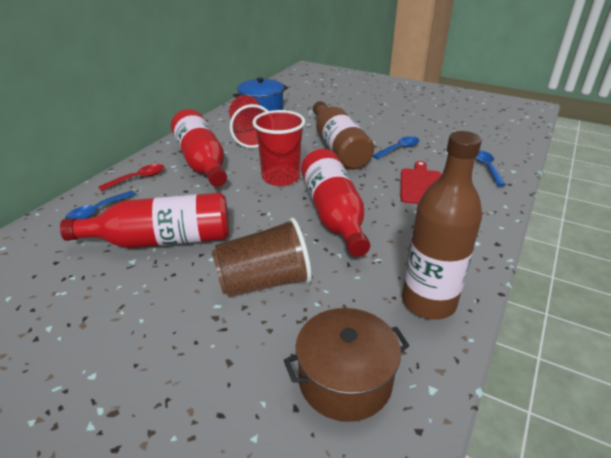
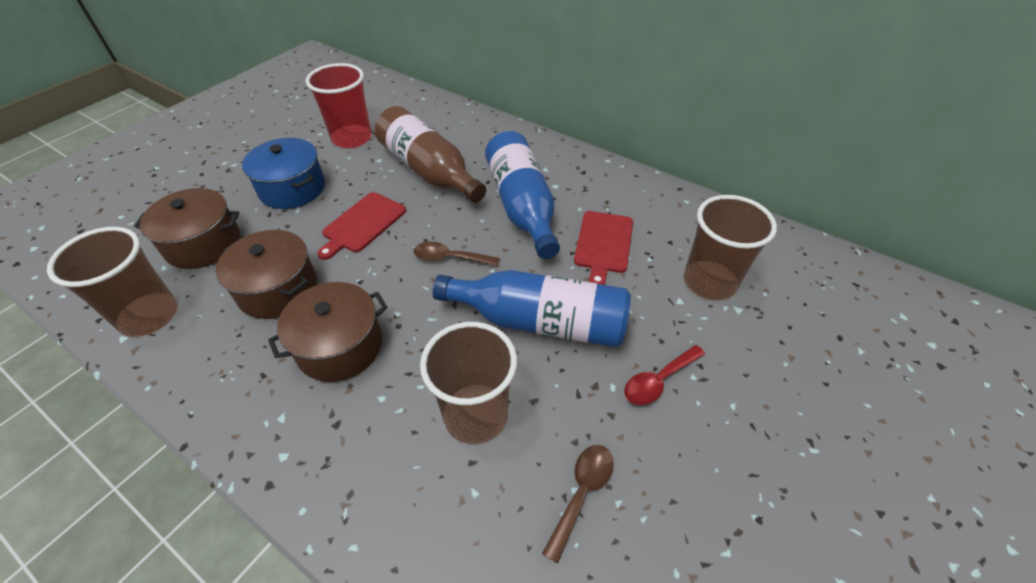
blue bottle: none = 0 -> [433,270,631,348] [485,131,560,259] = 2
blue spoon: [65,191,136,219] [373,136,419,159] [475,150,506,186] = 3 -> none = 0
brown bottle: [313,101,374,169] [402,131,482,320] = 2 -> [375,106,486,203] = 1
brown cup: [212,218,312,298] = 1 -> [47,227,178,337] [420,322,517,444] [684,195,777,300] = 3
brown pot: [284,308,410,422] = 1 -> [134,188,240,269] [216,230,317,319] [268,282,387,382] = 3
brown spoon: none = 0 -> [413,242,500,266] [542,445,613,564] = 2
red bottle: [60,193,229,248] [171,109,227,187] [301,149,370,257] = 3 -> none = 0
red cup: [229,95,268,148] [252,110,305,186] = 2 -> [306,63,372,148] = 1
red cutting board: [400,161,441,204] = 1 -> [317,192,406,260] [574,211,633,285] = 2

